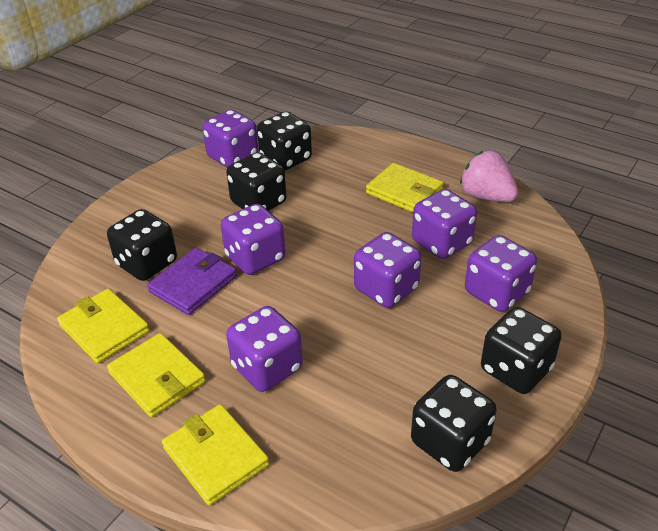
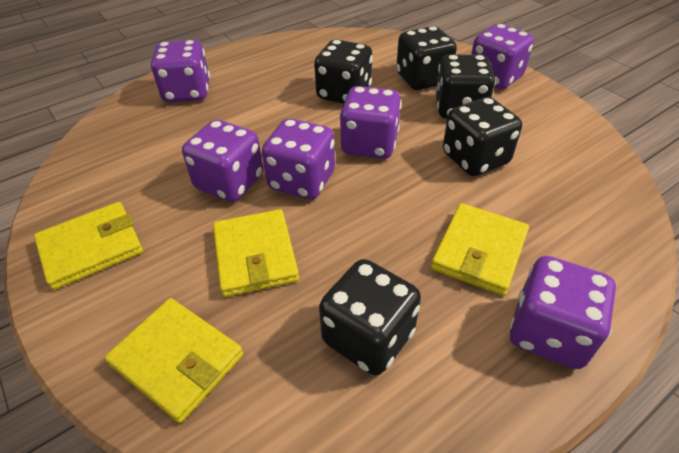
pink strawberry: [460,151,518,202] = 1 -> none = 0
purple wallet: [147,248,237,315] = 1 -> none = 0

